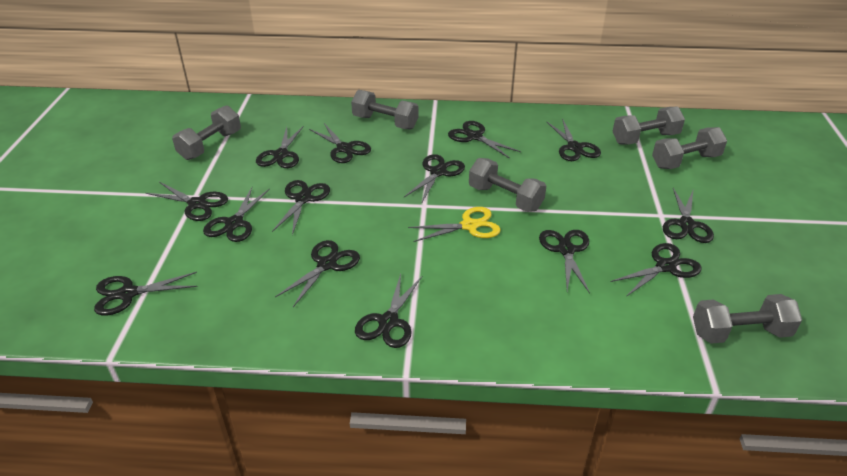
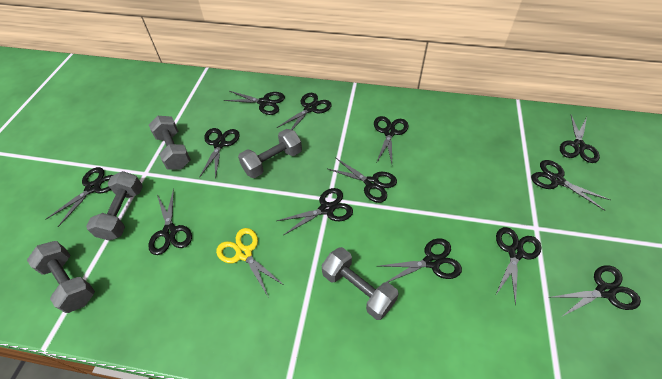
black scissors: [94,272,198,316] [146,182,228,221] [203,187,270,242] [256,126,304,168] [272,180,330,235] [275,240,360,307] [309,123,371,163] [355,274,422,348] [404,154,465,204] [448,121,521,159] [539,230,590,293] [546,118,601,161] [610,243,702,297] [663,188,714,243] = 14 -> [46,167,113,227] [148,188,192,255] [199,128,240,179] [224,91,285,115] [277,93,332,130] [277,188,353,235] [328,158,397,203] [374,116,408,163] [378,238,462,282] [495,227,541,305] [531,160,610,211] [549,265,641,316] [560,115,600,163] = 13
grey dumbbell: [172,105,241,160] [351,90,418,129] [469,158,546,212] [612,106,685,145] [652,127,727,169] [693,294,802,344] = 6 -> [27,241,95,313] [86,171,143,241] [149,116,191,170] [238,129,302,178] [322,247,399,320] = 5

